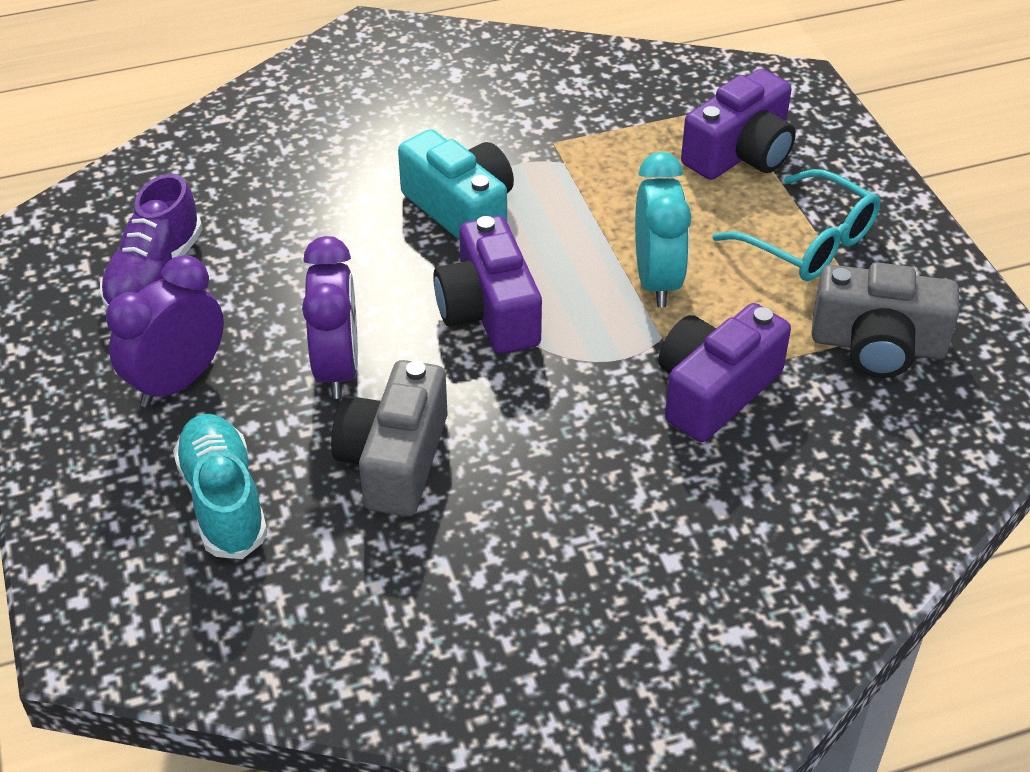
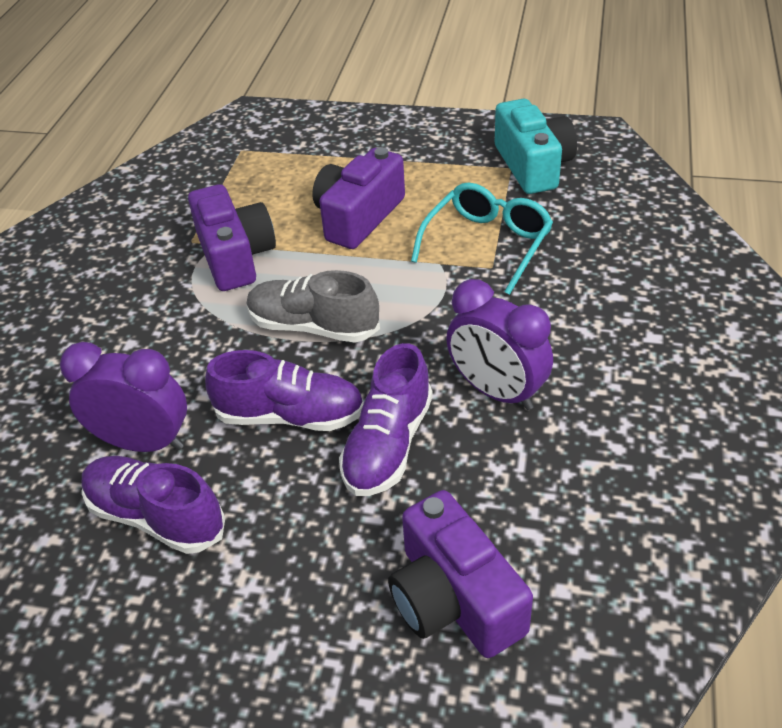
grey camera: [331,360,448,517] [811,262,959,378] = 2 -> none = 0
grey shoe: none = 0 -> [246,270,380,342] = 1
purple shoe: [100,174,203,309] = 1 -> [82,456,225,554] [205,350,364,431] [339,343,433,496] = 3
turquoise clock: [635,152,692,308] = 1 -> none = 0
turquoise shoe: [173,414,268,559] = 1 -> none = 0

